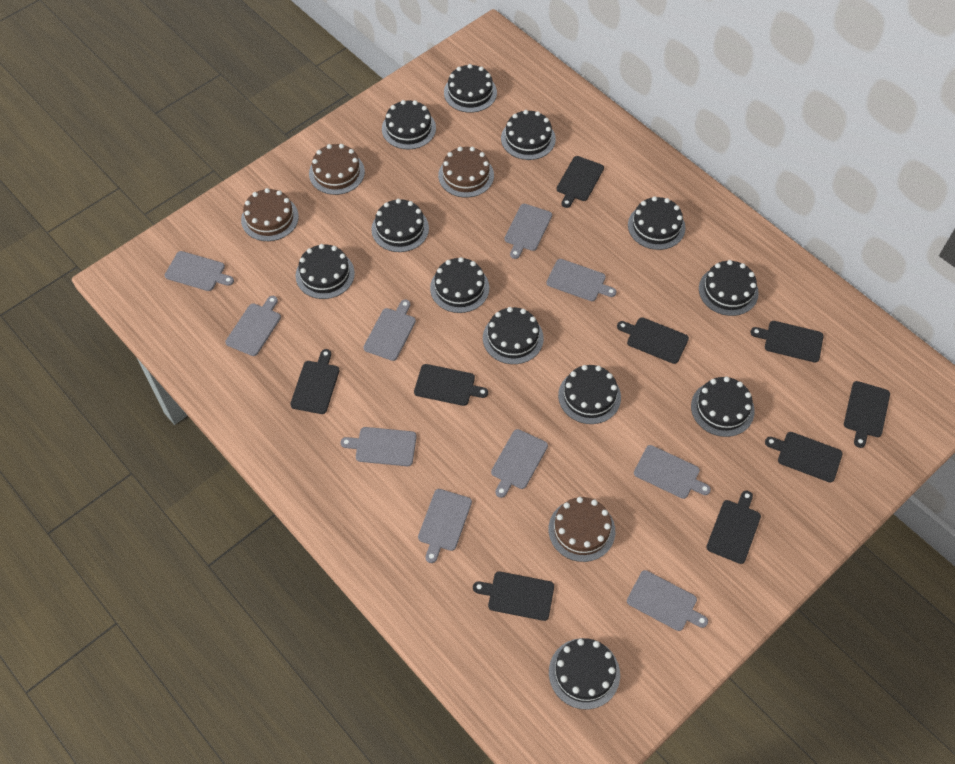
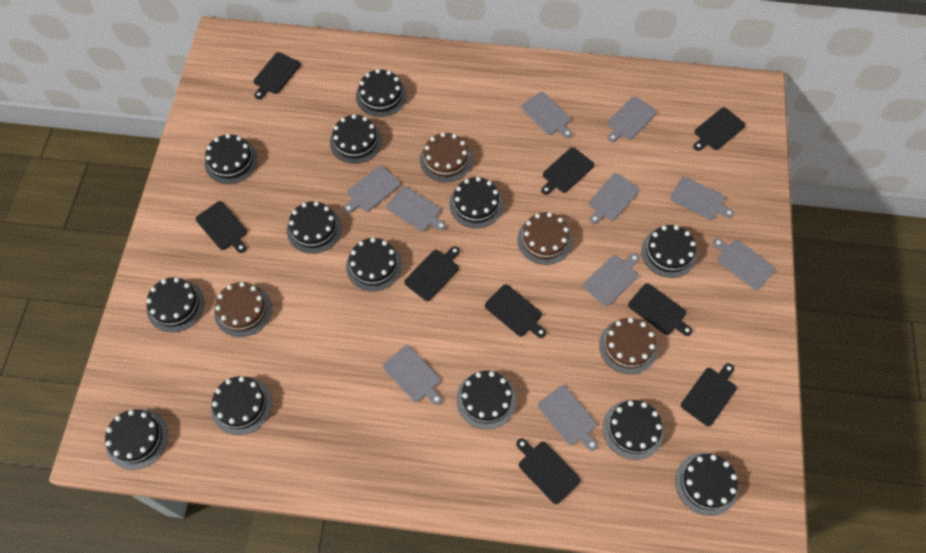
black cake: [296,244,355,299] [371,199,429,252] [382,100,436,149] [430,257,489,313] [444,64,497,113] [483,307,544,364] [501,110,556,160] [549,638,620,710] [558,365,621,424] [628,196,685,250] [691,377,755,437] [699,260,759,316] = 12 -> [105,409,168,470] [146,277,205,332] [205,134,258,184] [211,376,272,435] [287,201,342,254] [330,114,382,164] [346,238,402,291] [356,69,407,117] [449,177,503,228] [456,371,516,429] [603,400,664,460] [641,225,697,278] [675,453,739,516] = 13

